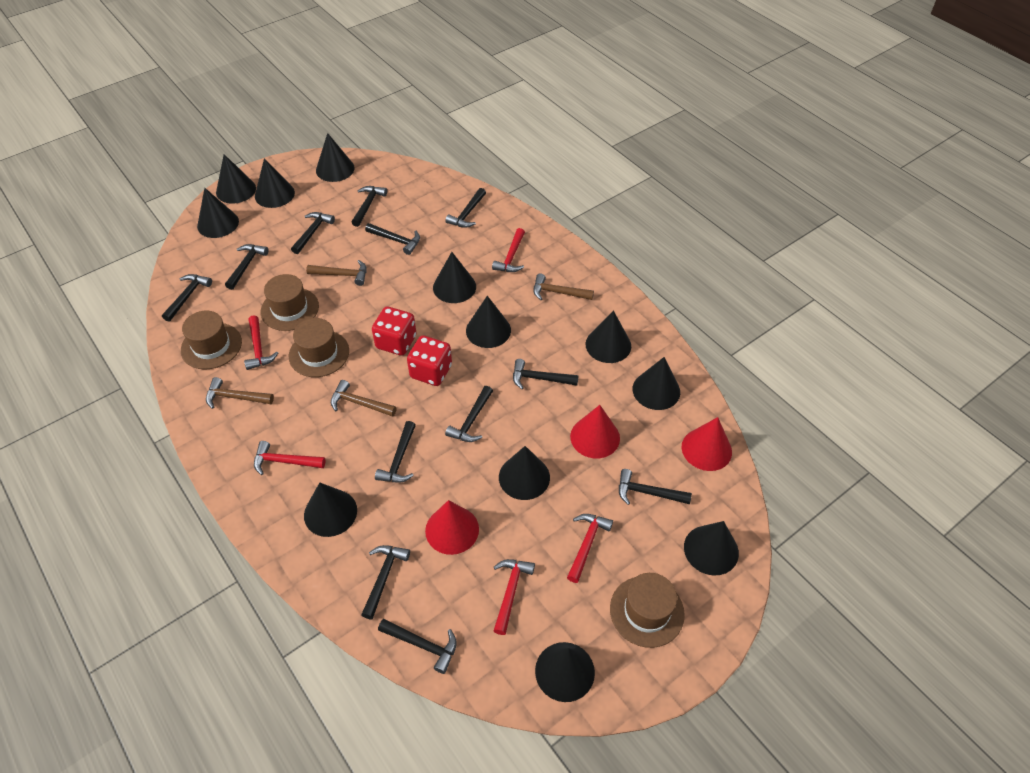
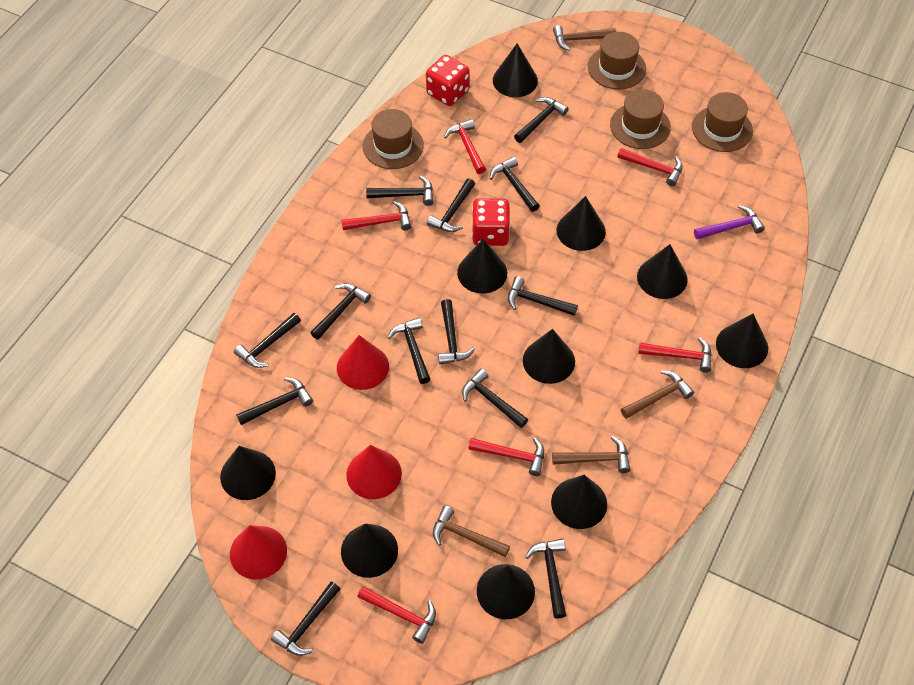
black cone: [197,188,239,238] [216,154,256,204] [255,158,295,208] [304,483,357,537] [316,133,355,182] [433,252,476,303] [466,296,511,348] [499,446,550,500] [535,642,595,702] [586,310,631,363] [633,357,680,410] [684,521,739,576] = 12 -> [220,446,276,500] [341,524,398,578] [457,239,507,294] [477,564,535,619] [493,44,538,97] [523,329,575,384] [551,475,607,529] [557,196,606,251] [637,244,688,299] [716,313,768,368] = 10
black hammer: [162,274,212,322] [225,244,269,290] [291,212,335,254] [351,186,387,227] [361,545,410,619] [365,223,420,255] [375,421,416,483] [378,619,457,674] [445,188,486,228] [445,386,493,442] [513,359,579,389] [619,469,692,505] = 12 -> [234,313,301,368] [236,377,313,425] [271,582,340,656] [310,283,371,340] [366,176,434,206] [387,318,430,384] [427,179,475,232] [438,299,475,364] [462,369,528,428] [490,156,540,212] [508,276,578,316] [514,97,569,143] [525,538,566,619] = 13
purple hammer: none = 0 -> [694,205,765,240] = 1
red hammer: [244,315,278,370] [254,441,326,475] [492,228,525,272] [494,559,535,635] [567,514,613,583] = 5 -> [341,201,412,231] [358,586,436,644] [444,119,486,174] [468,438,544,476] [617,148,683,186] [638,337,712,373] = 6

